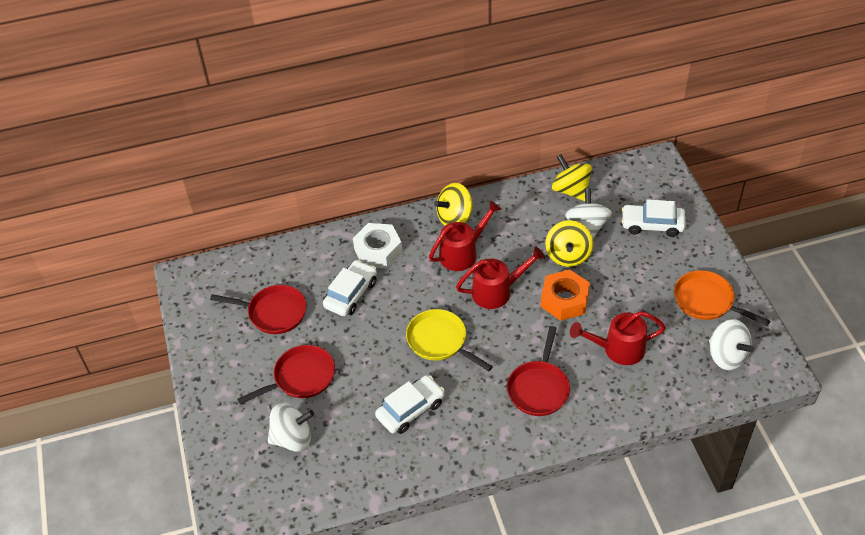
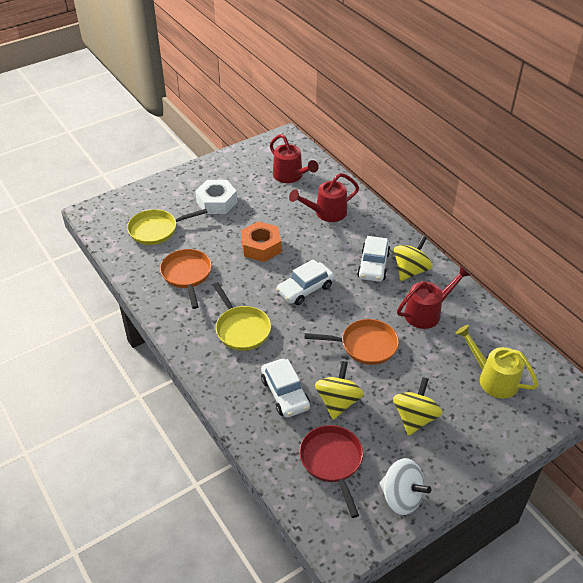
orange pan: [674,270,770,326] = 1 -> [160,249,212,309] [305,319,399,365] = 2
red pan: [210,285,307,334] [237,345,335,405] [507,326,570,416] = 3 -> [299,425,363,518] = 1
white spinning top: [267,404,314,452] [565,188,612,238] [709,319,754,370] = 3 -> [380,458,431,515] = 1
yellow pan: [406,309,493,372] = 1 -> [127,209,208,245] [213,282,271,351] = 2
yellow watering can: none = 0 -> [455,325,538,398] = 1

